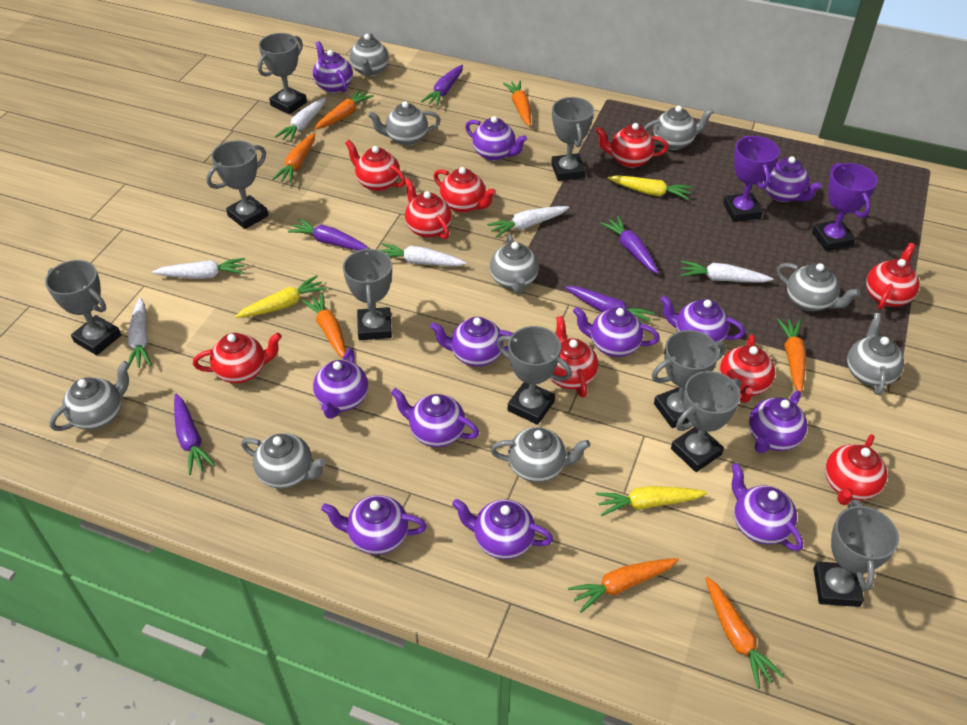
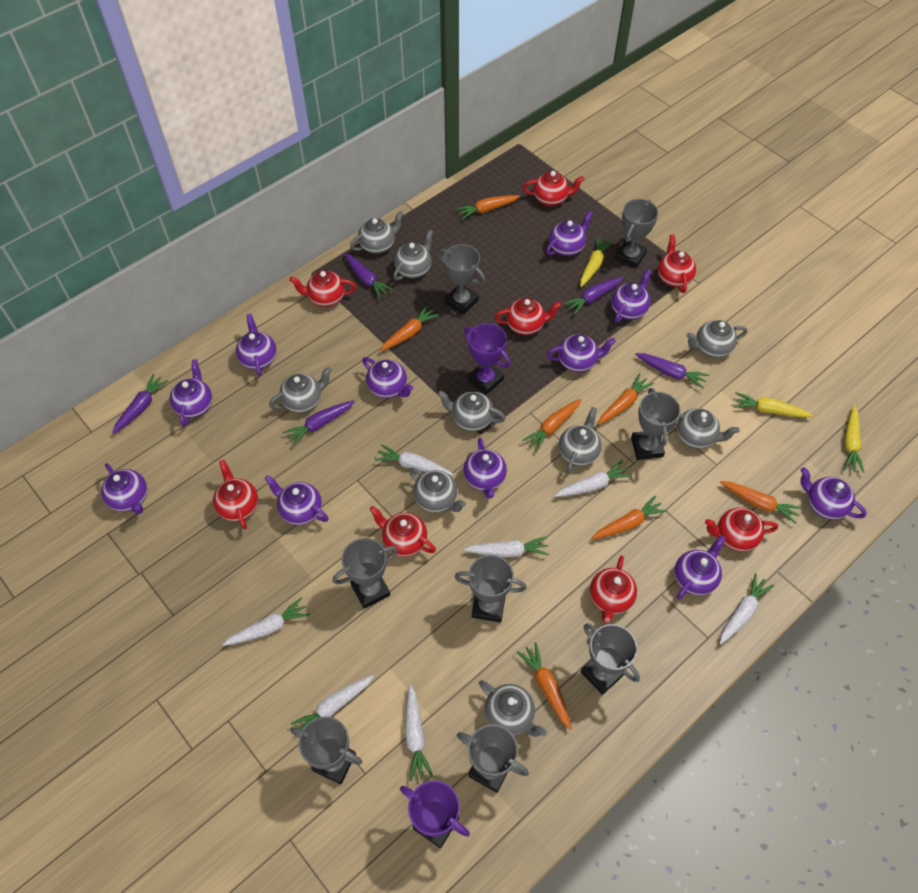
grey trophy: [45,260,121,355] [206,140,269,229] [258,33,307,114] [343,247,392,340] [497,326,572,425] [551,97,594,181] [652,330,725,428] [671,371,741,472] [813,499,899,607] = 9 -> [291,716,362,784] [333,538,398,609] [439,244,486,315] [455,555,527,622] [457,724,529,793] [581,623,640,695] [615,199,658,268] [631,388,681,460] = 8
purple teapot: [313,41,353,93] [313,348,368,419] [321,495,427,555] [391,388,479,447] [430,317,513,367] [452,499,553,559] [465,116,527,161] [573,307,660,357] [660,295,745,342] [731,463,803,551] [749,391,807,453] [763,156,822,202] = 12 -> [101,463,147,514] [170,359,212,426] [236,314,277,377] [265,475,329,525] [362,357,413,398] [463,438,507,499] [546,211,593,256] [547,334,616,372] [611,269,651,323] [674,535,726,600] [800,467,867,520] = 11
red teapot: [193,333,282,383] [345,140,406,191] [405,178,452,239] [434,167,496,213] [549,316,598,398] [595,123,668,168] [720,334,775,403] [825,434,887,505] [866,243,920,310] = 9 -> [213,460,258,530] [289,270,357,307] [369,506,436,557] [494,298,561,335] [523,171,584,206] [590,555,637,623] [658,234,696,293] [705,508,778,552] = 8
white carrot: [127,298,152,370] [152,258,245,279] [275,97,326,142] [379,243,467,266] [487,206,569,238] [680,261,773,283] = 6 -> [222,598,310,646] [290,675,374,730] [375,444,453,476] [405,685,433,781] [464,536,549,557] [555,460,632,497] [719,573,774,645] = 7

